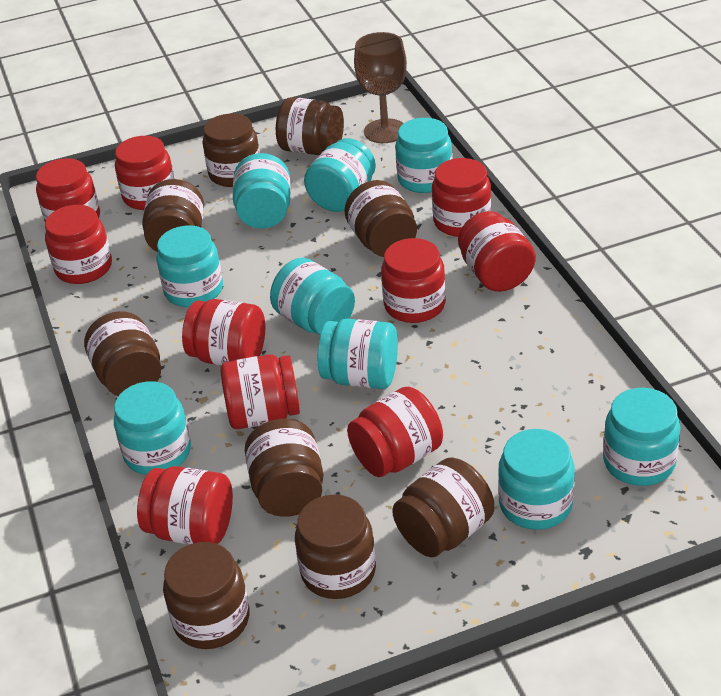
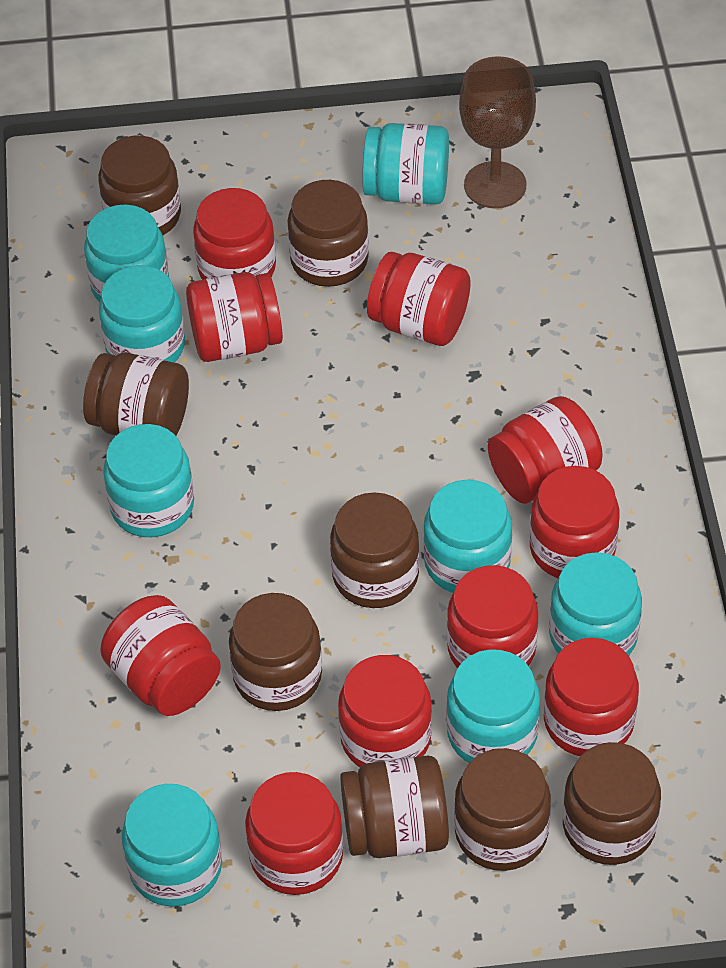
brown jar: [84,311,161,396] [142,179,204,252] [163,542,250,649] [202,114,260,187] [244,419,323,517] [276,97,344,155] [295,494,376,599] [344,180,417,257] [392,457,494,557] = 9 -> [83,353,189,436] [98,136,181,235] [229,593,322,711] [287,180,369,287] [330,492,419,608] [340,755,449,858] [454,748,551,871] [563,742,661,865] = 8
turquoise jar: [114,381,191,475] [156,225,223,307] [233,153,291,229] [270,258,355,335] [304,138,376,212] [318,319,398,389] [395,118,453,193] [498,429,575,530] [603,388,681,486] = 9 -> [84,204,169,302] [99,265,185,362] [103,424,194,537] [122,784,222,907] [362,123,449,204] [423,480,512,593] [446,649,540,763] [549,552,642,655] = 8

